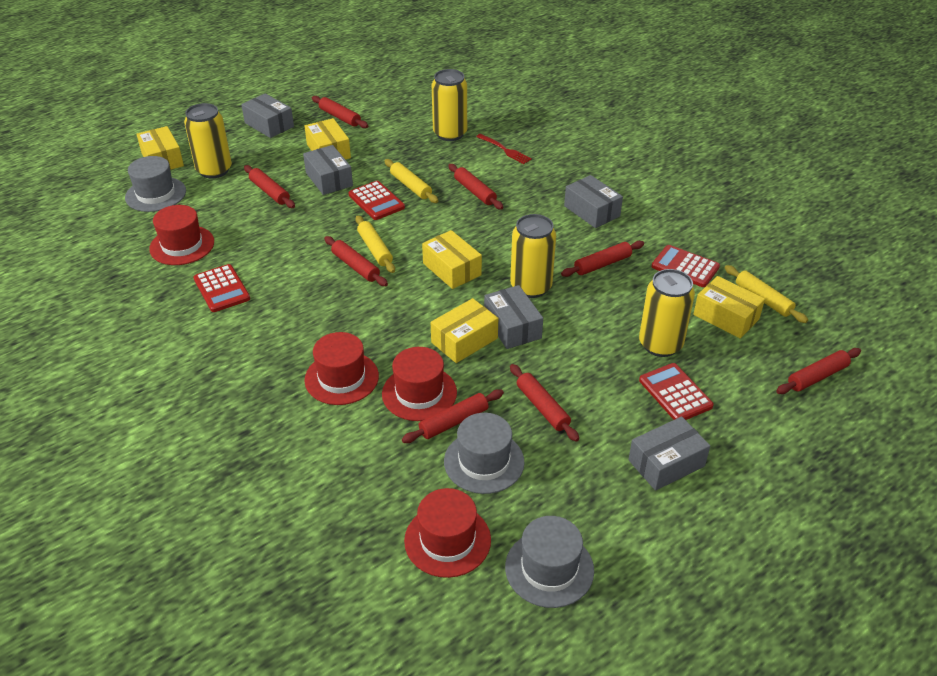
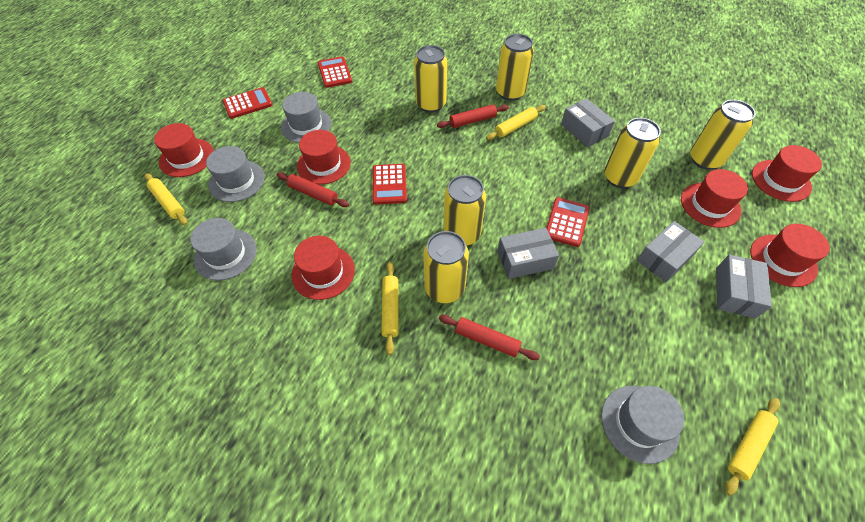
grey box: [241,93,294,138] [303,145,353,195] [484,285,543,349] [564,175,623,228] [628,416,710,491] = 5 -> [497,228,559,279] [561,98,615,147] [637,221,704,282] [716,255,772,319] = 4
grey hat: [125,156,186,212] [444,413,525,494] [505,516,594,608] = 3 -> [190,218,257,281] [206,146,265,202] [281,92,332,143] [601,386,684,464] = 4
red fork: [476,134,532,164] = 1 -> none = 0
red hat: [149,205,214,265] [304,332,379,405] [382,347,457,421] [404,488,491,578] = 4 -> [154,123,214,177] [292,236,355,300] [297,130,351,185] [681,169,748,228] [750,224,830,287] [752,145,822,202] = 6
red rolling pin: [244,165,295,208] [312,96,368,128] [324,236,388,286] [402,389,504,443] [448,164,503,210] [510,364,579,442] [561,241,644,277] [776,348,861,394] = 8 -> [277,172,349,207] [437,104,509,128] [439,315,540,360] = 3
yellow box: [136,126,184,170] [304,118,351,160] [422,230,482,289] [431,298,498,363] [693,276,765,339] = 5 -> none = 0
yellow can: [184,103,232,178] [432,69,467,141] [510,214,556,298] [639,269,695,357] = 4 -> [414,45,447,113] [423,231,469,303] [443,175,486,246] [496,34,534,101] [604,118,661,188] [690,100,755,170] = 6
yellow rolling pin: [355,216,395,273] [385,159,438,203] [725,265,808,323] = 3 -> [144,173,188,225] [381,262,399,355] [486,105,546,140] [725,398,780,496] = 4

